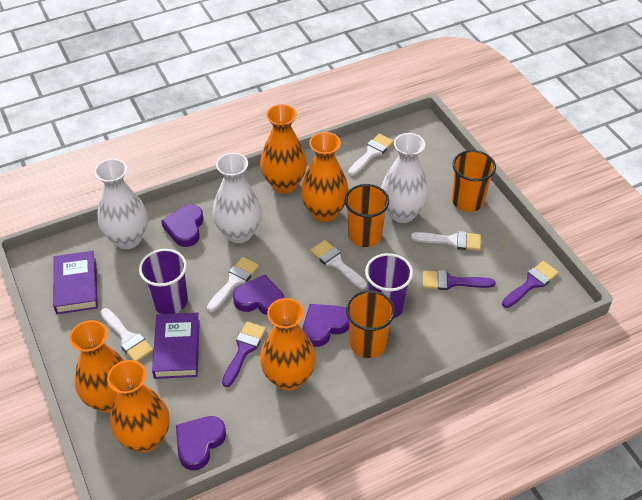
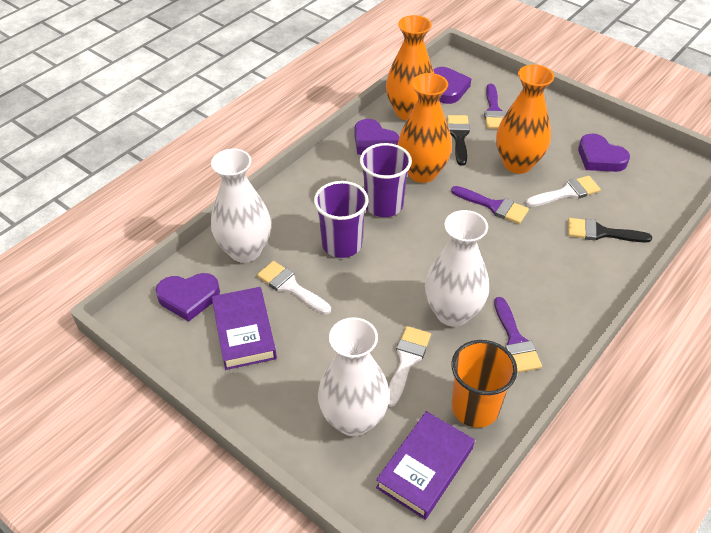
black brush: none = 0 -> [447,115,470,166] [568,218,652,243] = 2
orange cup: [345,184,389,247] [346,290,395,358] [452,150,496,212] = 3 -> [451,340,517,428] = 1
orange vase: [69,320,125,413] [107,360,170,453] [260,104,307,194] [260,298,316,391] [301,132,349,222] = 5 -> [386,15,434,120] [398,73,452,183] [496,64,554,174] = 3
white brush: [100,308,154,362] [207,257,259,312] [310,240,367,289] [348,133,394,176] [411,231,481,251] = 5 -> [257,261,331,315] [388,326,431,407] [526,176,601,207] = 3

